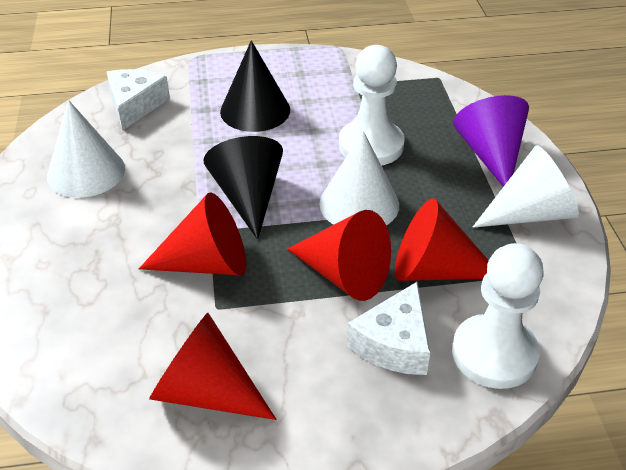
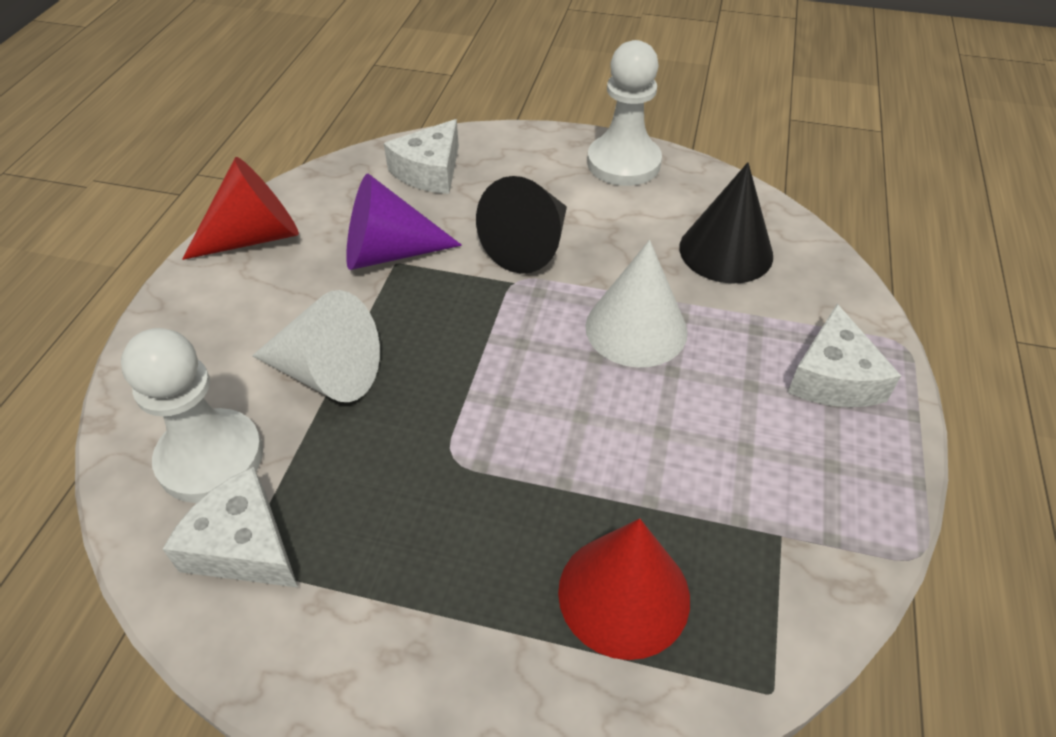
red cone: [139,192,246,275] [149,313,276,420] [288,210,391,301] [395,198,489,281] = 4 -> [182,157,299,260] [558,519,690,660] = 2
white cheese: [107,69,170,130] [347,282,430,375] = 2 -> [163,467,298,588] [384,119,459,194] [787,304,901,407] = 3
white cone: [47,100,125,198] [319,131,399,226] [473,145,579,228] = 3 -> [252,290,380,402] [585,240,688,367] = 2

